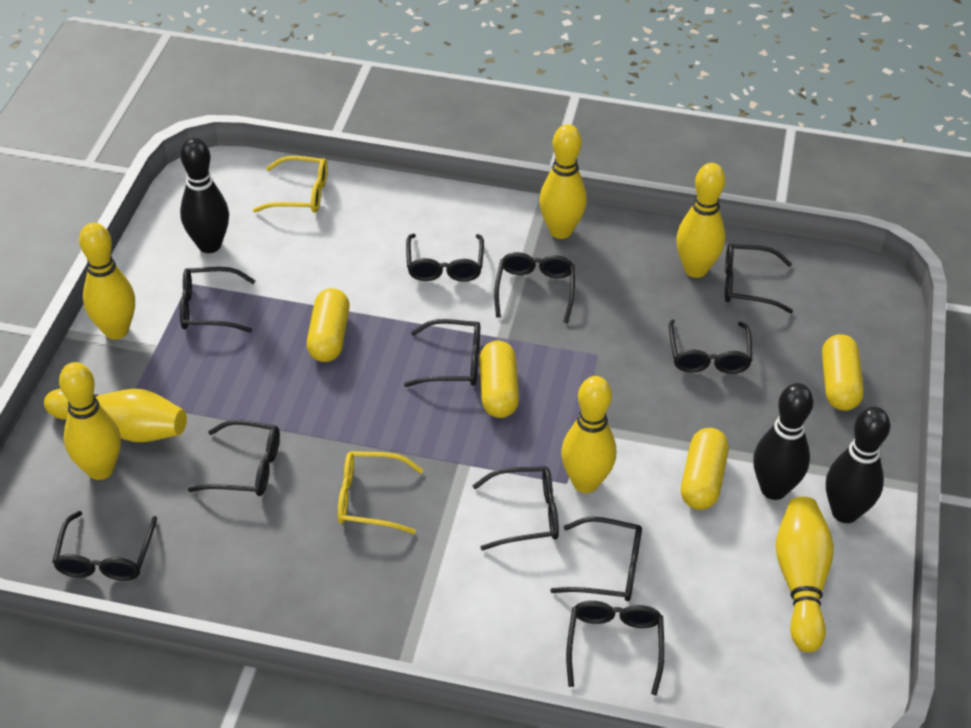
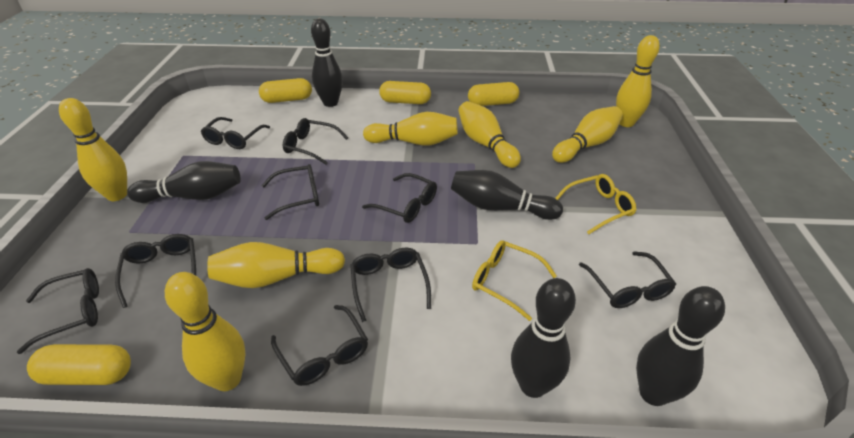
black bowling pin: [180,138,229,253] [753,383,813,500] [826,407,890,523] = 3 -> [127,161,241,203] [311,19,343,107] [451,170,563,220] [511,278,576,398] [636,286,725,406] = 5
black glasses: [52,511,157,581] [180,267,255,333] [188,420,280,496] [404,319,480,387] [406,234,484,282] [472,466,559,550] [494,252,575,323] [550,517,642,601] [566,601,665,695] [669,320,752,374] [725,244,793,313] = 11 -> [17,268,99,354] [115,234,196,308] [201,117,270,149] [261,164,319,220] [271,305,368,386] [283,118,348,165] [350,248,431,322] [362,173,437,223] [579,251,676,308] = 9

